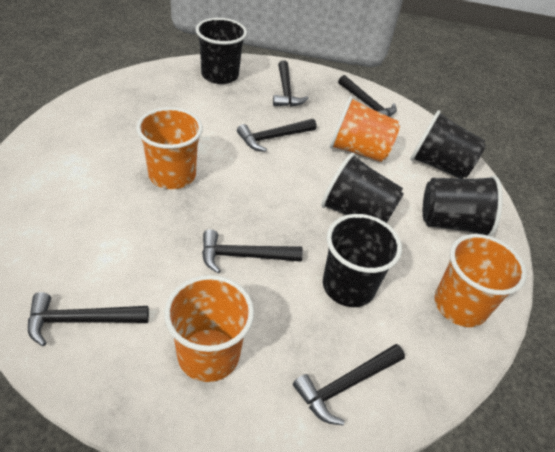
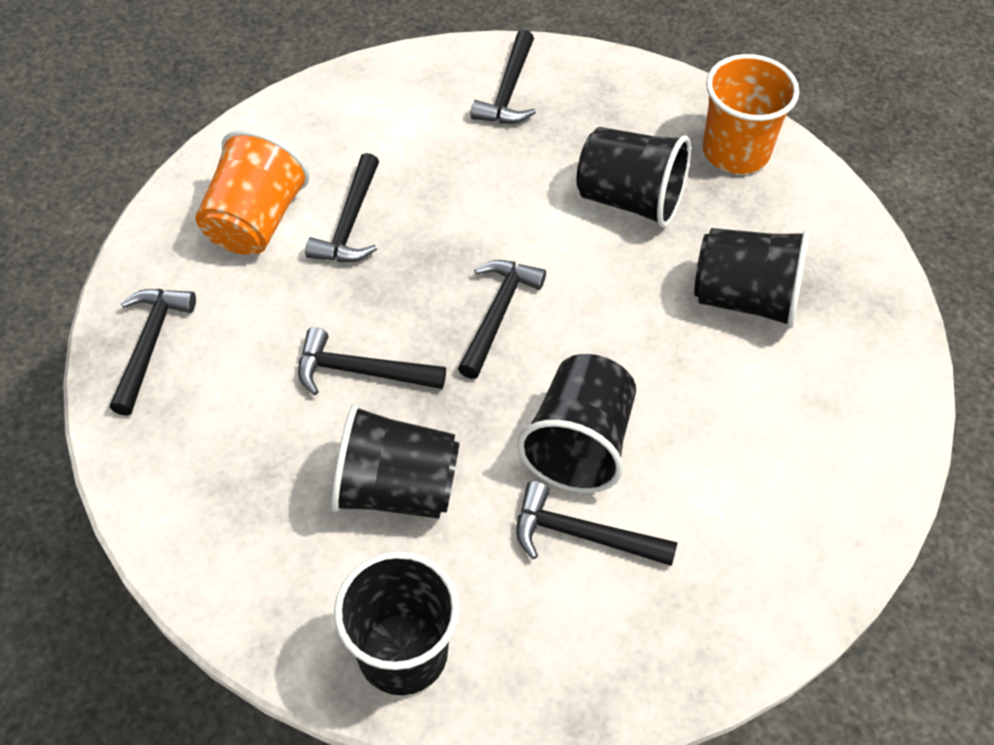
orange cup: [136,107,203,189] [164,275,254,382] [329,96,400,162] [435,234,527,327] = 4 -> [195,130,310,255] [702,54,799,174] = 2

